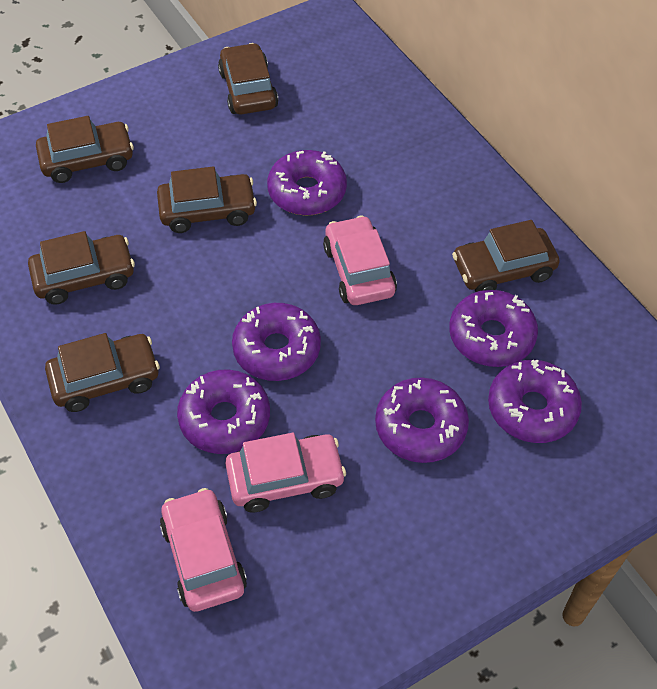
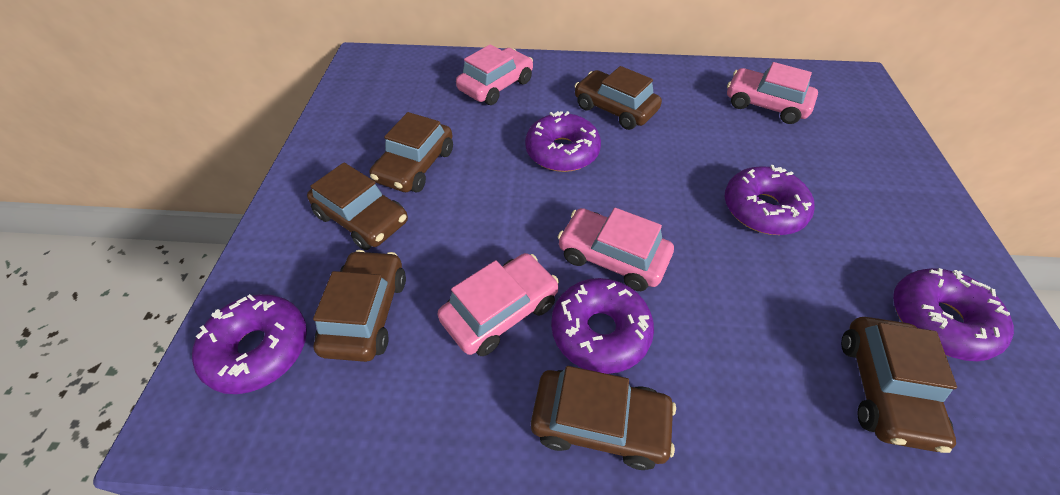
pink car: [160,488,247,612] [225,433,346,513] [323,215,397,305] = 3 -> [437,253,559,356] [456,45,533,105] [558,208,674,291] [727,62,818,124] = 4
purple donut: [177,369,270,454] [232,303,321,381] [267,150,347,216] [375,377,469,463] [449,290,538,367] [488,359,582,443] = 6 -> [192,294,307,394] [525,111,601,172] [551,278,654,374] [725,165,815,235] [893,268,1014,361] = 5

